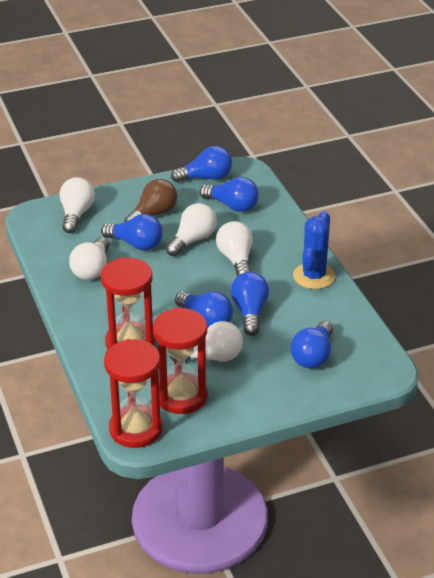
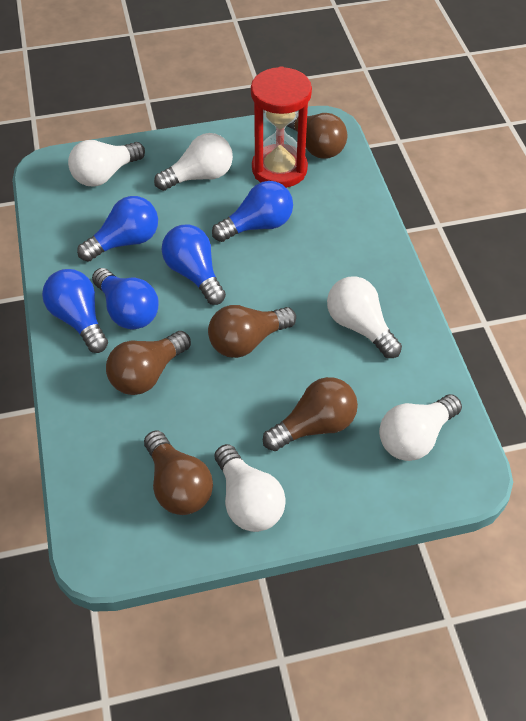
blue cactus: [293,211,335,289] = 1 -> none = 0
blue light bulb: [101,214,163,250] [171,146,232,183] [175,291,233,328] [199,177,259,212] [231,272,269,336] [290,321,333,368] = 6 -> [42,269,108,353] [77,196,158,262] [92,268,159,329] [162,225,226,305] [212,181,293,242] = 5
brown light bulb: [124,179,177,222] = 1 -> [106,331,191,395] [144,430,213,515] [208,305,296,358] [263,377,358,451] [287,113,347,159] = 5
red hourglass: [101,257,155,350] [104,339,163,448] [153,308,208,414] = 3 -> [251,66,312,188] = 1

